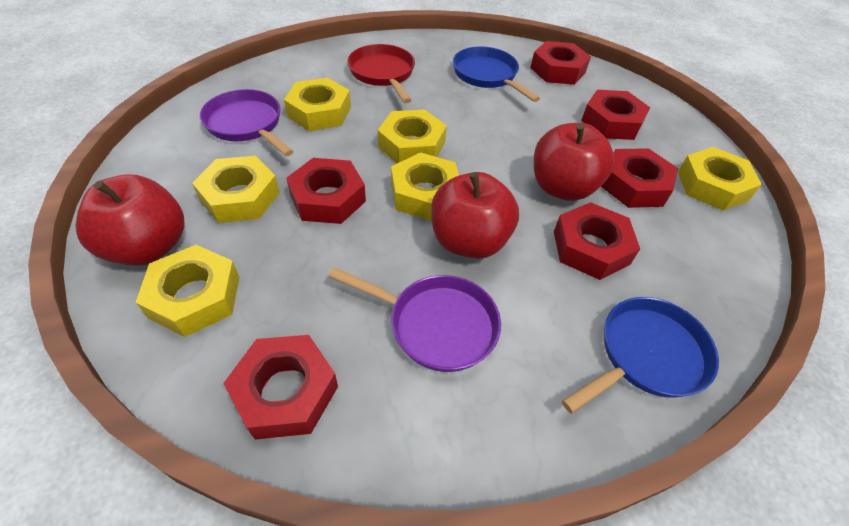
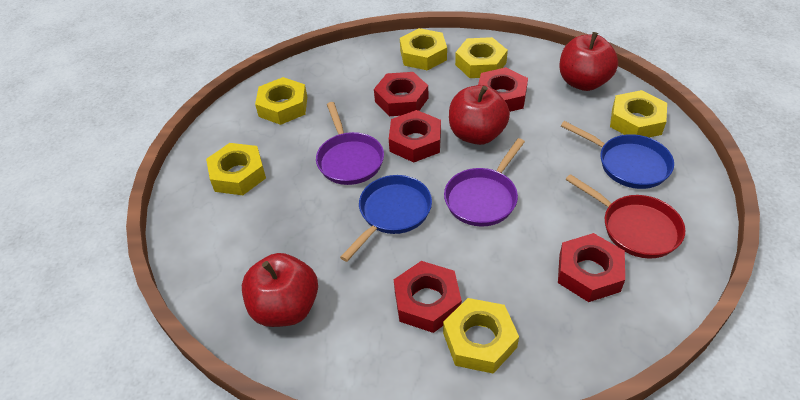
red nut: [223,335,338,440] [286,158,366,224] [530,41,591,85] [554,202,640,280] [581,90,650,140] [601,148,678,208] = 6 -> [374,72,429,116] [389,110,441,162] [394,261,462,333] [478,67,528,112] [558,233,625,302] = 5

